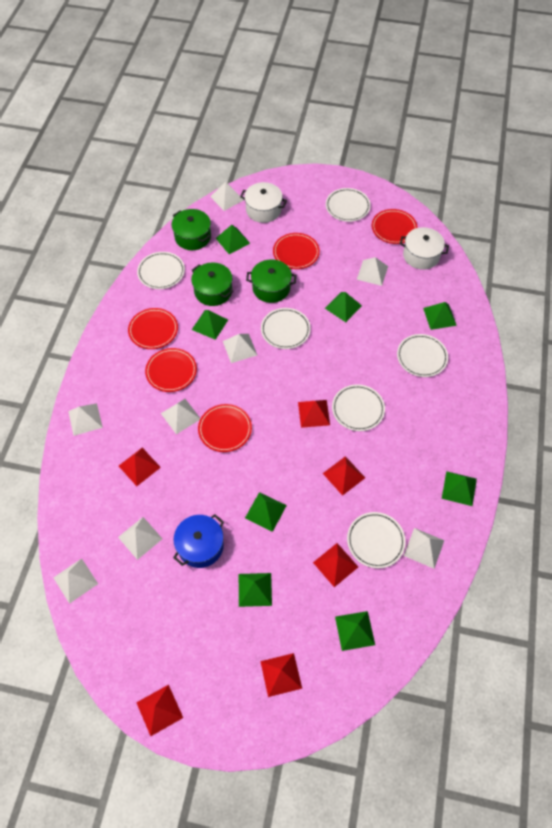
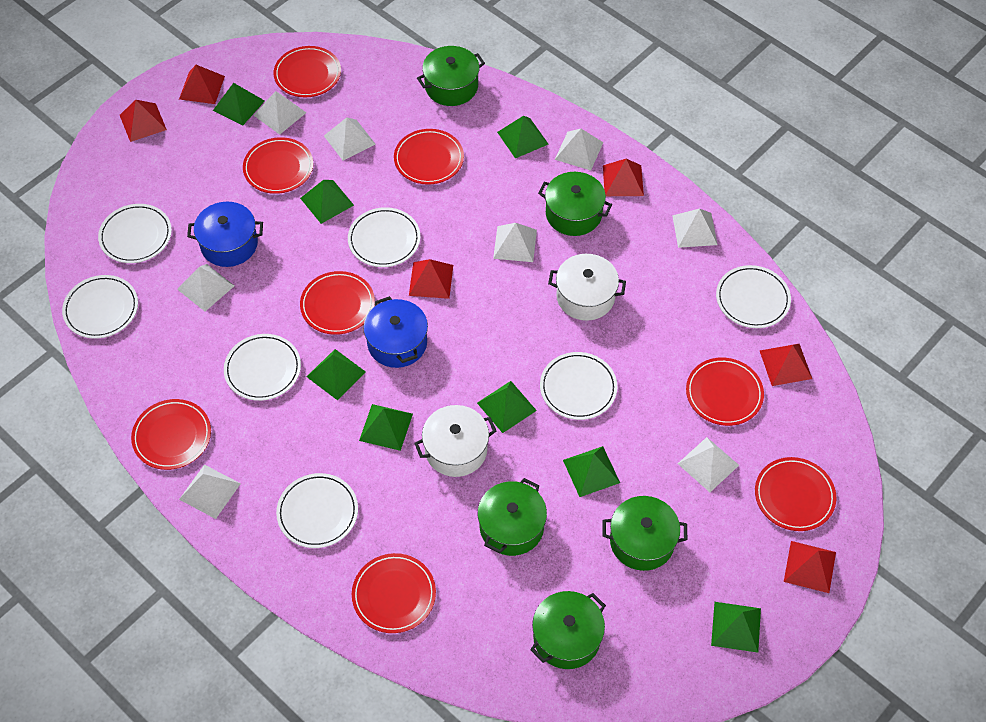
blue pot: [173,514,224,568] = 1 -> [187,202,263,267] [363,296,428,368] = 2
green pot: [172,209,211,250] [191,263,233,306] [246,259,296,303] = 3 -> [417,46,485,106] [478,478,547,556] [530,591,606,669] [538,172,612,236] [602,496,688,571] = 5
red plate: [128,308,178,349] [145,348,197,392] [198,404,252,452] [273,233,320,269] [372,209,417,244] = 5 -> [131,399,211,470] [243,137,313,194] [274,46,341,97] [300,271,375,335] [352,553,436,633] [394,129,464,185] [686,358,764,426] [755,457,836,531] = 8
white plate: [137,252,185,289] [261,308,311,349] [326,188,371,222] [332,384,385,431] [347,512,406,568] [397,334,448,377] = 6 -> [62,275,138,339] [98,204,172,263] [224,334,301,401] [276,473,358,548] [348,207,420,267] [540,352,618,420] [716,265,791,328] = 7

